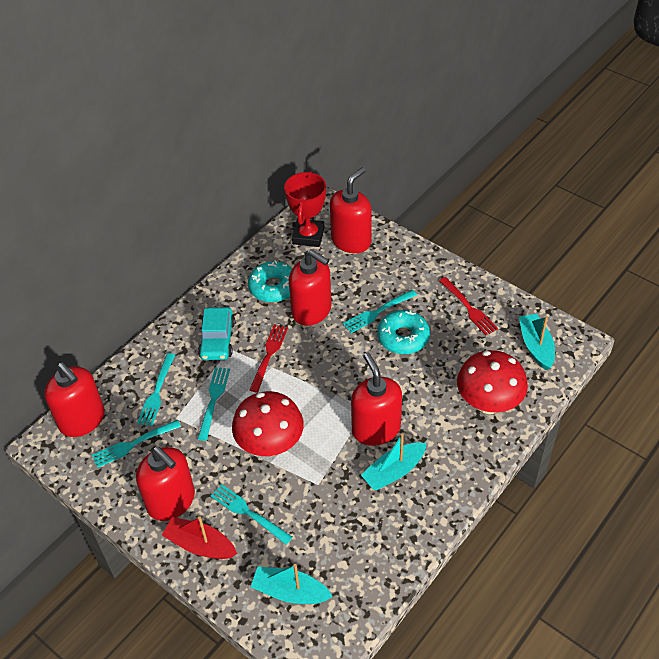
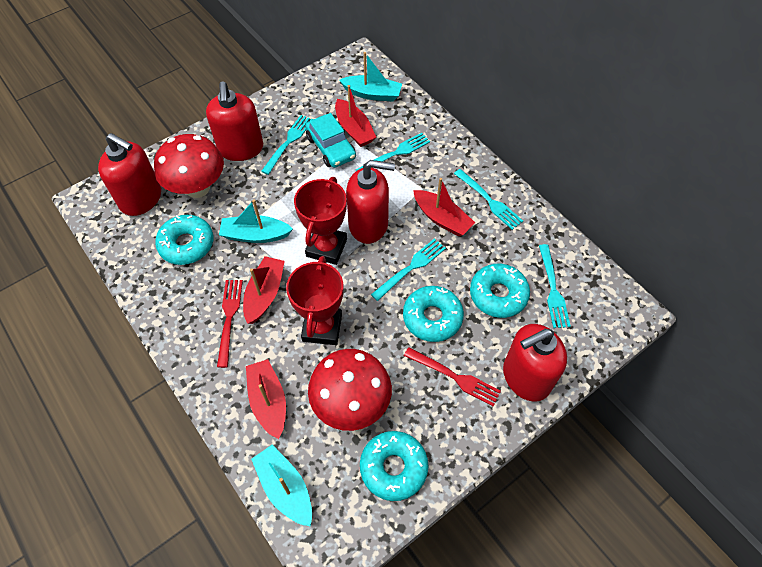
red boat: [162,516,237,559] = 1 -> [243,256,285,324] [246,359,286,439] [335,85,376,147] [413,178,475,236] = 4
red soap dispenser: [44,363,105,437] [136,446,195,521] [289,249,332,326] [330,167,371,253] [351,353,402,446] = 5 -> [98,133,161,216] [206,82,263,161] [346,160,395,244] [503,324,567,402] = 4
red trophy: [284,171,326,247] = 1 -> [286,256,343,345] [294,177,347,265] = 2
turquoise donut: [248,260,292,302] [377,310,430,354] = 2 -> [155,215,214,265] [360,431,429,501] [403,286,464,342] [470,264,530,318] = 4

